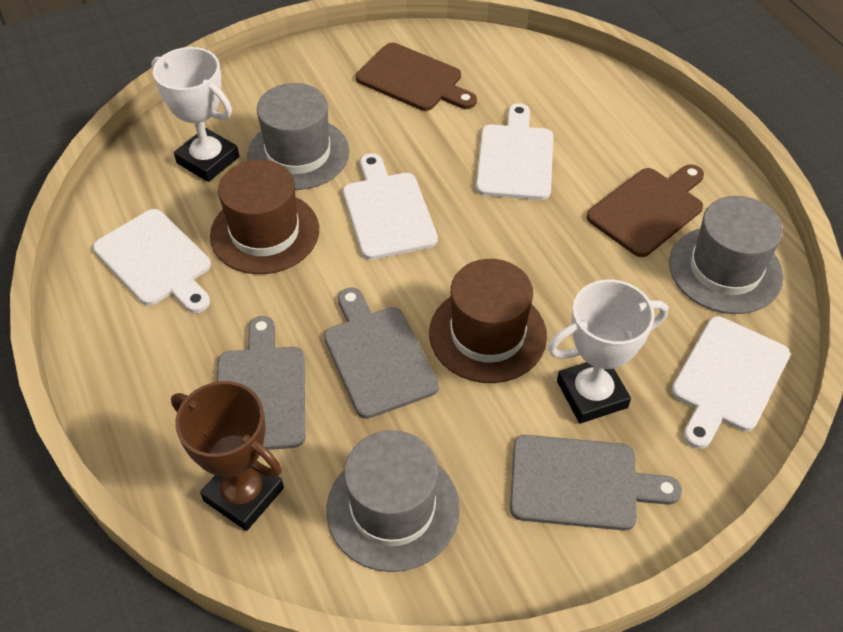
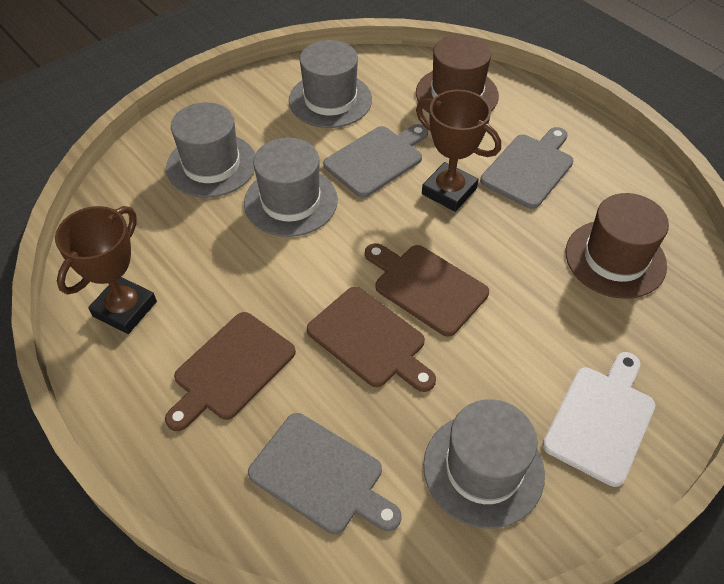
brown cutting board: [356,43,477,111] [587,164,704,257] = 2 -> [165,312,296,431] [307,287,436,392] [365,243,489,337] = 3
brown trophy: [171,381,284,531] = 1 -> [55,206,157,334] [416,90,501,212] = 2
grey hat: [247,83,349,190] [326,430,460,572] [669,196,783,314] = 3 -> [166,102,255,198] [244,137,338,237] [289,40,372,128] [423,399,545,529] = 4
white cutting board: [93,209,211,313] [343,153,438,260] [476,103,553,200] [671,316,790,449] = 4 -> [542,352,655,487] = 1
white trophy: [151,47,239,182] [548,280,668,423] = 2 -> none = 0

